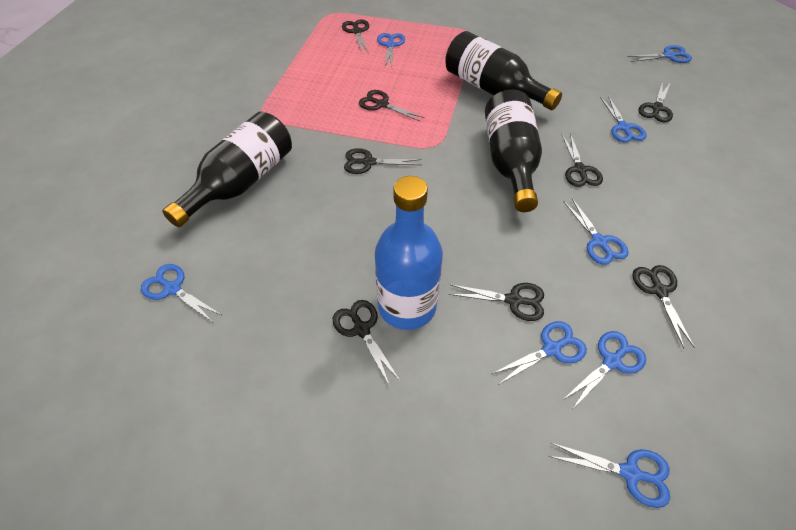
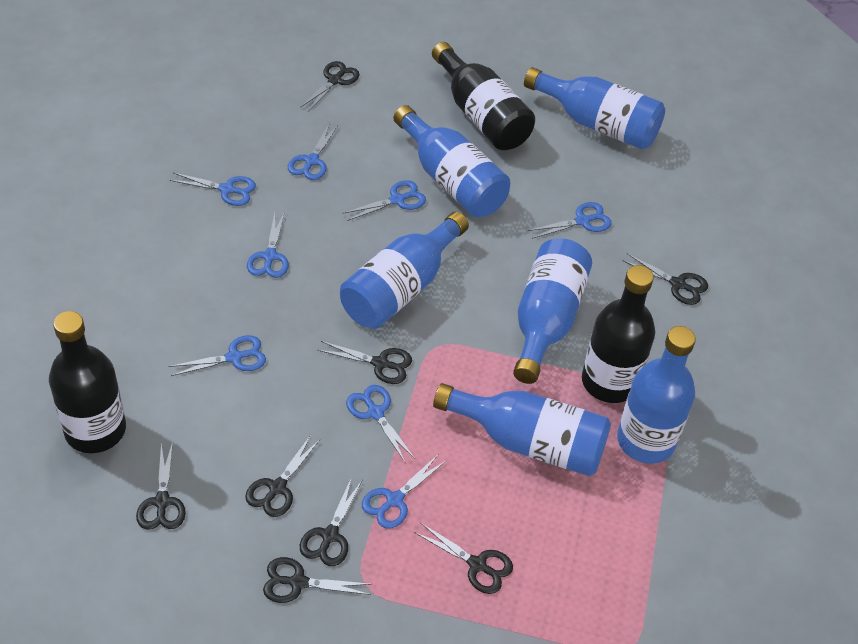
blue bottle: [375,176,443,330] = 1 -> [340,211,469,329] [393,105,510,217] [433,383,611,476] [513,238,592,384] [524,67,665,149] [617,326,696,464] = 6

